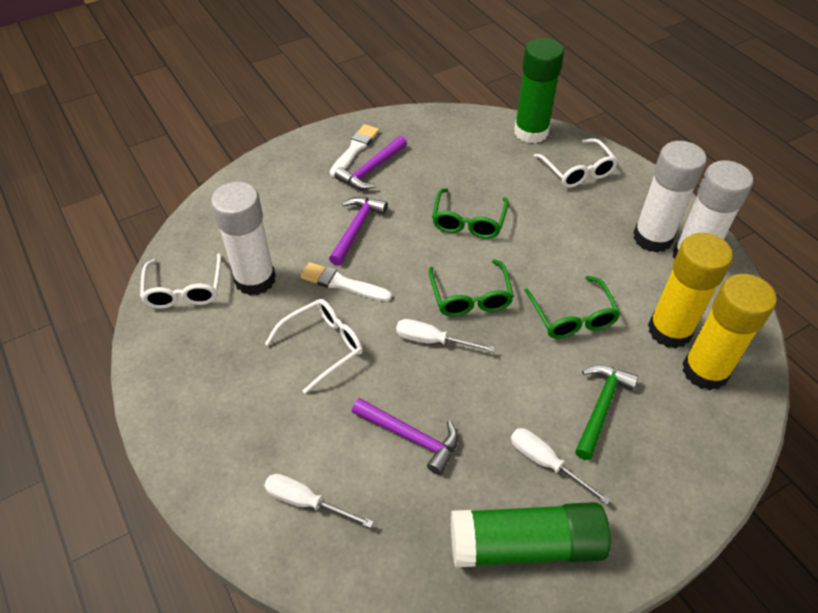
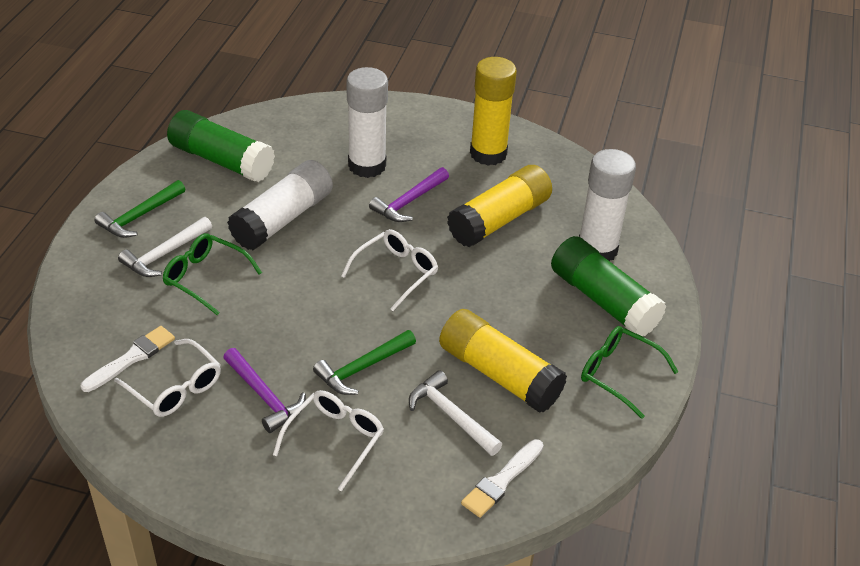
green glasses: [429,259,514,316] [432,188,509,239] [524,276,621,339] = 3 -> [163,233,262,315] [581,326,679,419] = 2
green hammer: [575,365,639,460] = 1 -> [95,180,185,238] [313,330,416,395] = 2
purple hammer: [329,197,388,266] [335,136,407,190] [352,398,458,475] = 3 -> [223,348,306,433] [369,167,449,222] = 2
white hammer: none = 0 -> [118,217,212,277] [409,370,502,456] = 2
white screwdriver: [264,474,374,528] [396,319,495,352] [511,428,611,505] = 3 -> none = 0
yellow glue stick: [648,233,733,348] [682,274,777,390] = 2 -> [439,309,567,413] [447,165,552,247] [470,57,517,166] = 3

